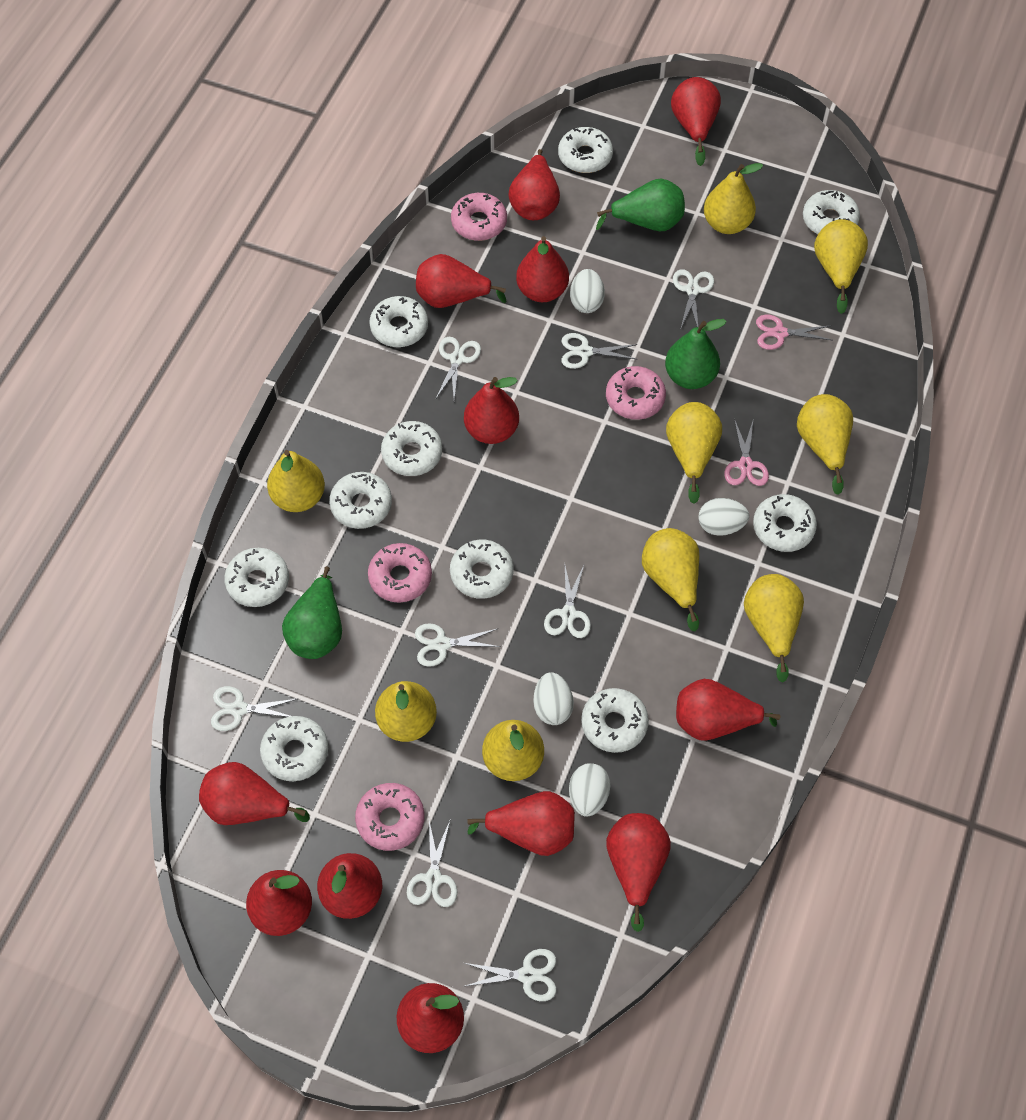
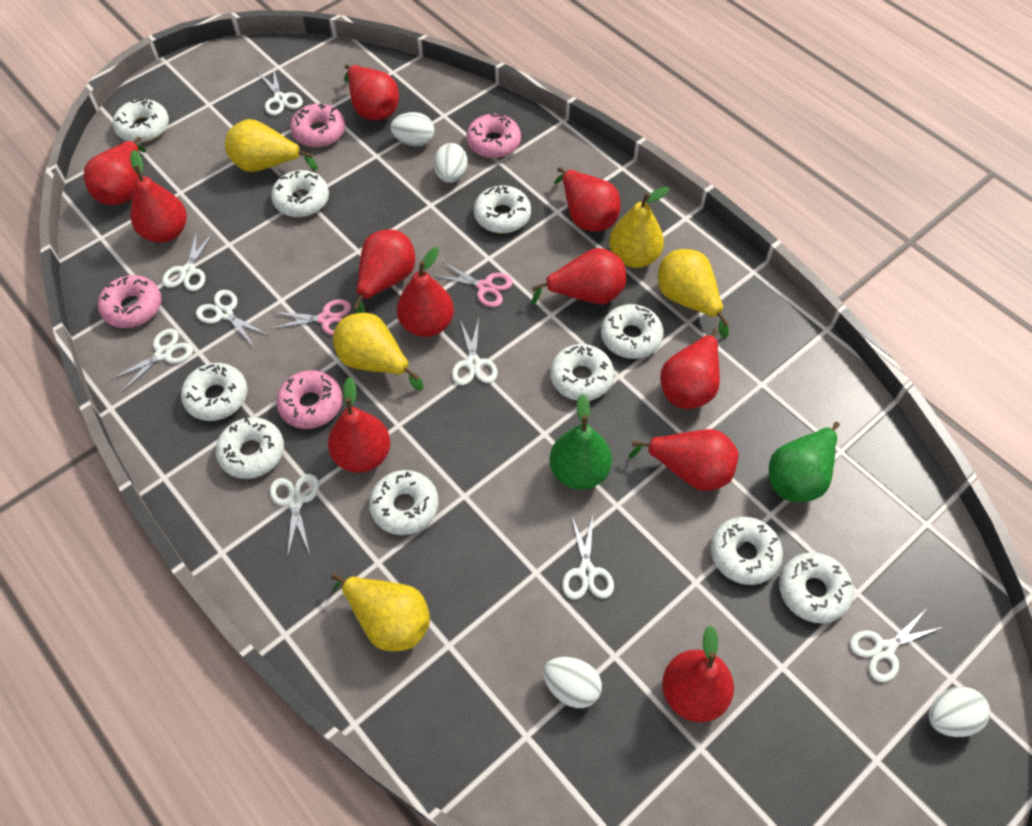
green pear: [282,566,342,659] [596,179,685,231] [665,319,727,389] = 3 -> [549,394,612,490] [769,422,840,502] = 2
red pear: [199,762,310,825] [246,870,312,936] [317,853,382,919] [397,983,464,1053] [416,254,507,308] [464,377,519,444] [467,791,575,856] [508,149,560,220] [516,236,569,302] [606,813,671,932] [671,77,721,166] [676,679,781,741] = 12 -> [84,137,146,205] [130,150,187,243] [328,377,390,473] [344,64,399,120] [353,229,415,314] [397,247,454,337] [531,248,626,305] [554,167,621,231] [628,429,739,491] [660,329,720,409] [662,625,734,722] = 11
yellow pear: [267,450,325,512] [375,681,437,742] [482,720,544,781] [642,528,699,631] [666,402,722,504] [704,163,763,234] [744,574,804,682] [797,394,853,495] [814,219,868,314] = 9 -> [225,119,318,172] [331,573,430,651] [333,313,423,391] [609,187,669,268] [658,249,730,338] = 5

